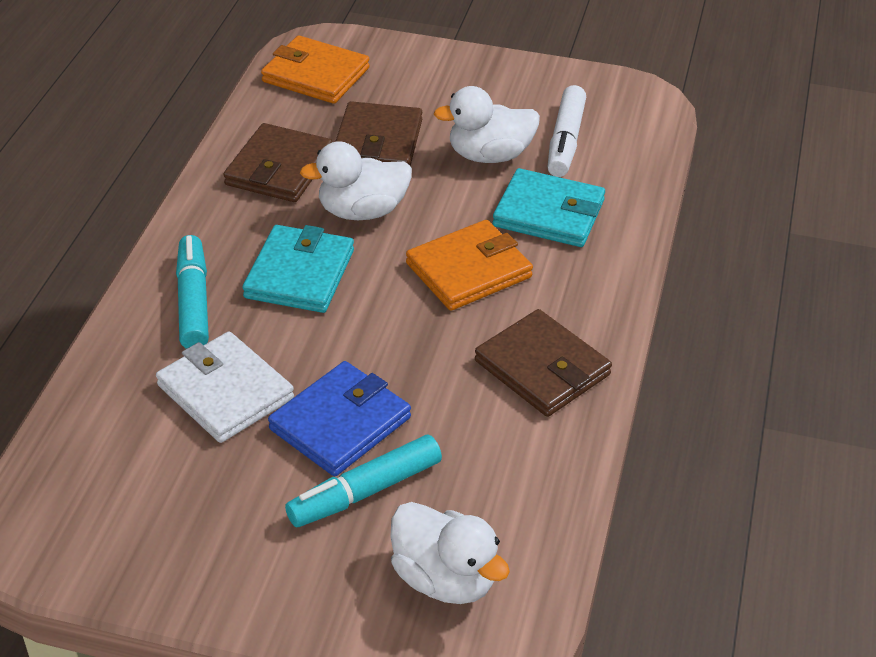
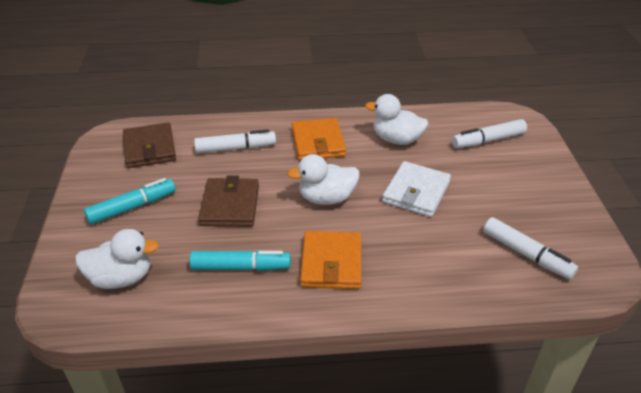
blue wallet: [268,361,411,476] = 1 -> none = 0
brown wallet: [223,123,332,202] [335,101,422,166] [475,309,612,417] = 3 -> [123,122,176,168] [198,175,259,227] = 2
turquoise wallet: [242,225,354,313] [493,168,605,247] = 2 -> none = 0
white marker: [548,85,586,177] = 1 -> [194,129,276,153] [452,119,527,148] [483,217,578,280] = 3

